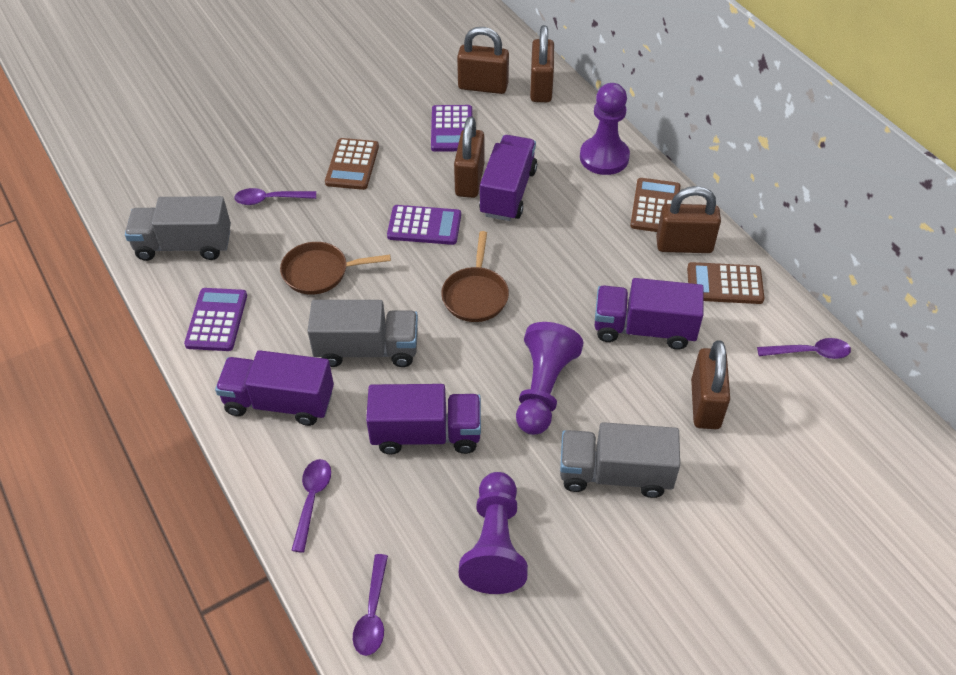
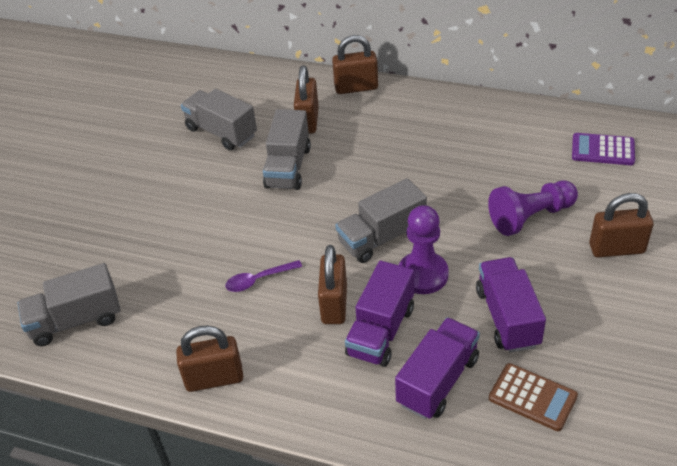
brown calculator: [325,138,379,190] [630,178,681,232] [687,262,764,304] = 3 -> [489,363,578,431] = 1
brown pan: [280,242,391,295] [441,231,509,322] = 2 -> none = 0
grey truck: [125,196,231,261] [308,300,418,367] [560,422,680,498] = 3 -> [18,263,120,346] [181,89,257,150] [263,109,311,190] [335,178,427,263] = 4
purple calculator: [184,288,247,351] [387,205,461,245] [431,105,472,152] = 3 -> [572,133,635,165] = 1
purple pawn: [459,472,528,594] [516,322,583,435] [580,83,630,175] = 3 -> [399,205,449,294] [488,181,578,236] = 2
purple spoon: [234,188,316,205] [291,459,331,553] [353,554,388,656] [757,338,851,359] = 4 -> [225,260,302,292] = 1
purple truck: [215,350,334,426] [366,384,481,454] [479,135,537,221] [594,278,704,350] = 4 -> [345,261,414,367] [395,317,480,419] [476,257,546,353] = 3

